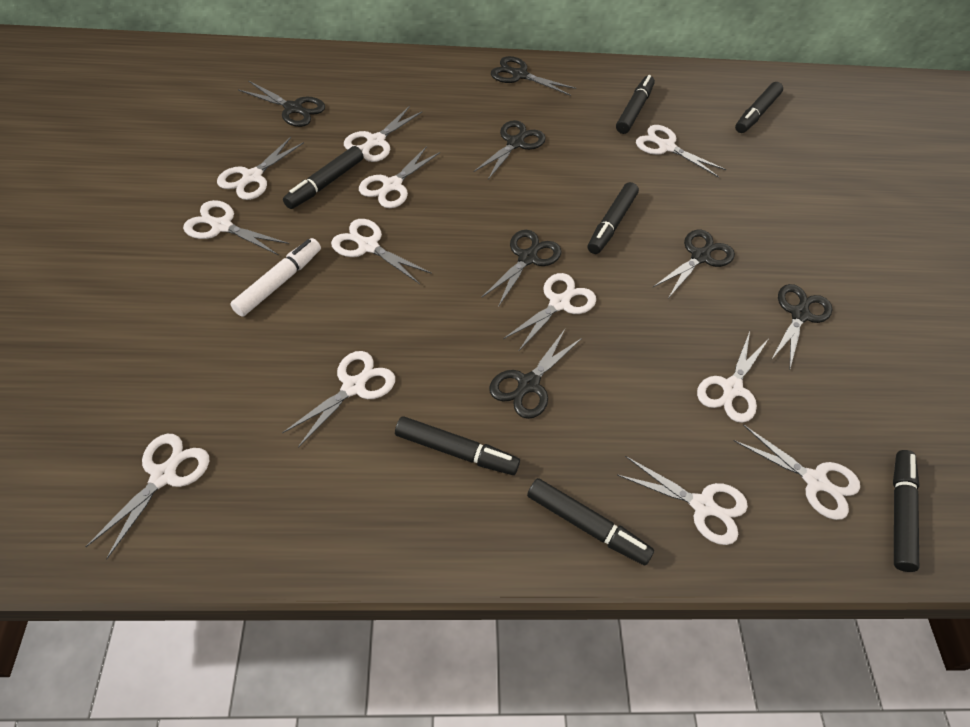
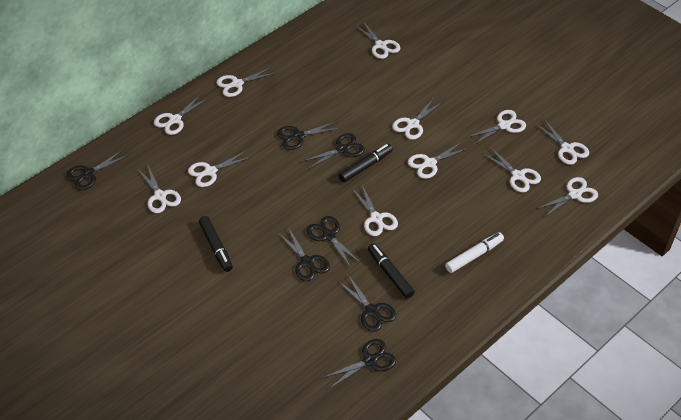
black marker: [283,146,363,209] [395,416,520,475] [527,478,654,566] [588,182,639,254] [616,75,655,134] [735,82,783,133] [893,450,920,572] = 7 -> [199,216,233,272] [339,144,393,183] [368,243,415,298] = 3

